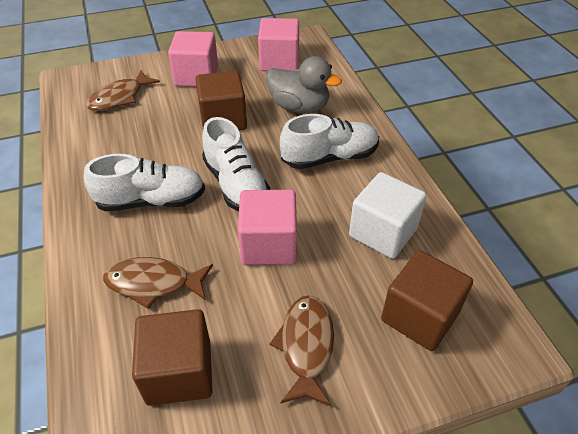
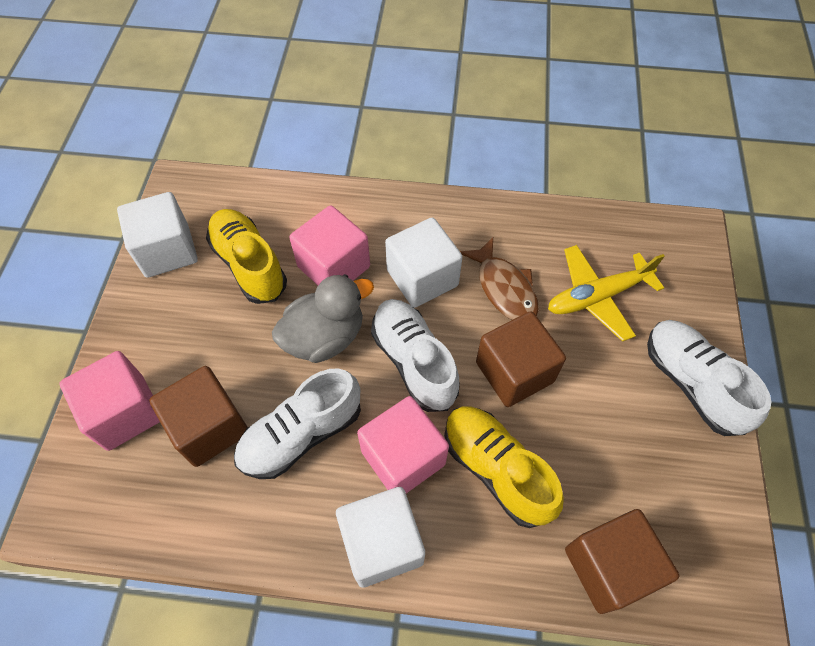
brown fish: [86,70,160,111] [103,257,213,309] [270,295,334,406] = 3 -> [460,238,539,320] = 1
white cube: [349,172,427,259] = 1 -> [117,192,198,278] [336,487,425,588] [385,218,462,308] = 3
yellow plane: none = 0 -> [548,245,665,342] = 1
yellow shoe: none = 0 -> [206,209,287,304] [444,406,564,528] = 2

